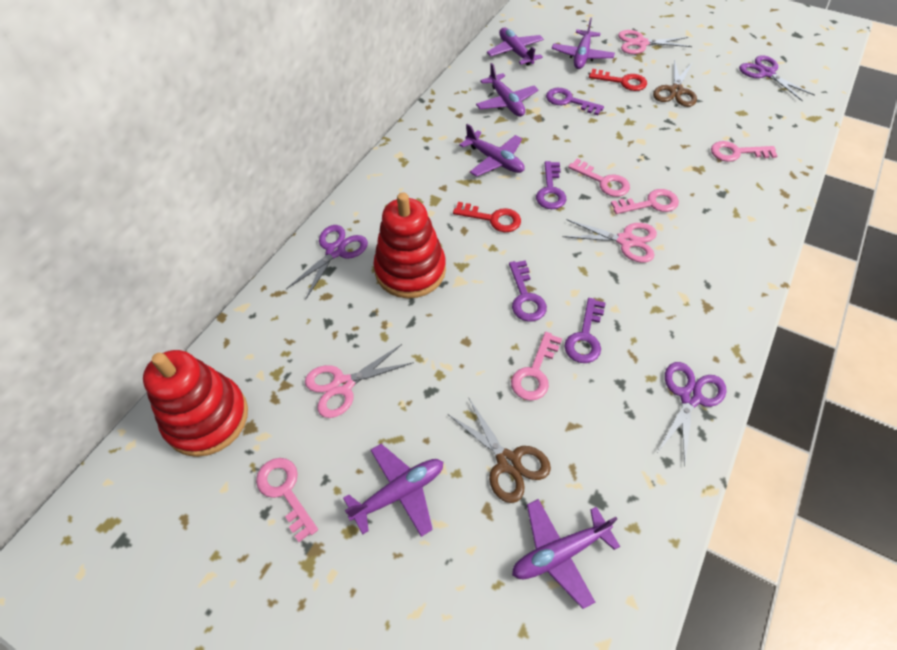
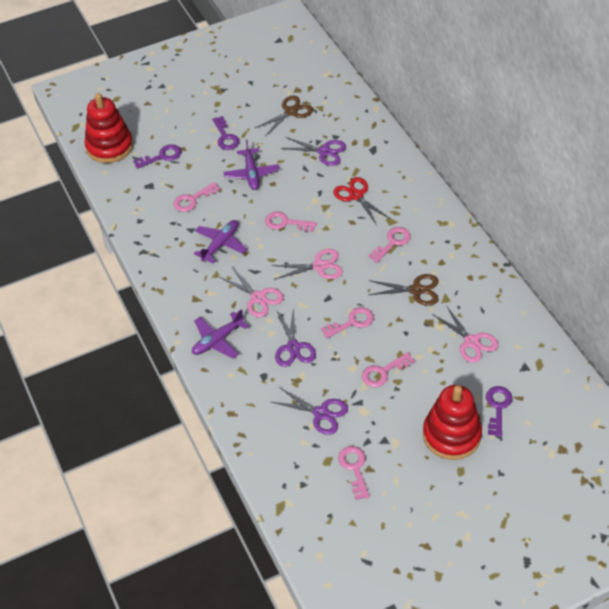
pink key: [256,458,318,542] [511,332,562,401] [568,159,630,197] [611,189,679,214] [711,141,778,162] = 5 -> [173,182,220,212] [265,211,317,232] [321,307,374,338] [338,446,370,500] [362,352,415,387] [368,227,411,263] = 6
purple key: [509,260,547,322] [536,161,567,209] [546,88,604,115] [564,298,606,363] = 4 -> [133,144,181,169] [213,116,239,150] [486,386,512,437] = 3
purple plane: [343,444,443,537] [459,124,525,177] [476,63,538,117] [487,28,544,66] [512,499,620,609] [552,18,615,69] = 6 -> [192,309,249,359] [194,220,247,263] [223,140,280,190] = 3
red key: [453,202,521,232] [589,69,647,91] = 2 -> none = 0
red scissors: none = 0 -> [333,177,390,225] = 1

